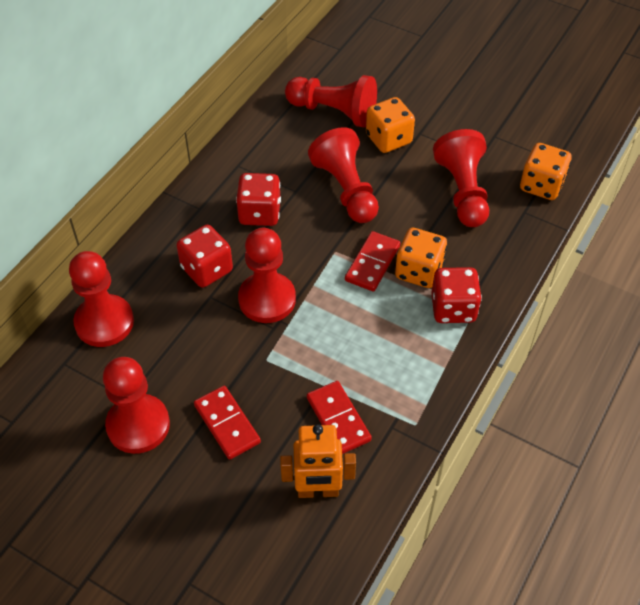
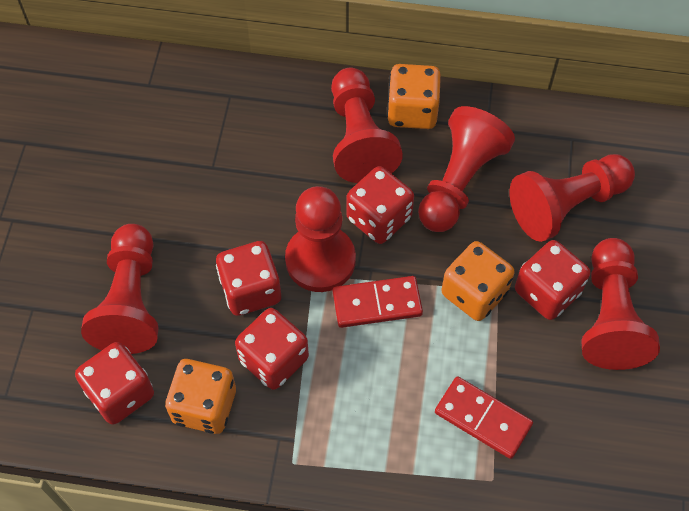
orange robot: [280,424,356,498] = 1 -> none = 0
red dice: [176,225,233,288] [236,173,281,226] [431,267,482,323] = 3 -> [75,342,154,425] [216,241,281,316] [235,308,309,390] [346,166,414,244] [515,240,590,320] = 5
red domino: [194,386,261,460] [307,381,372,454] [345,231,400,292] = 3 -> [333,276,423,328] [435,376,533,459] = 2

